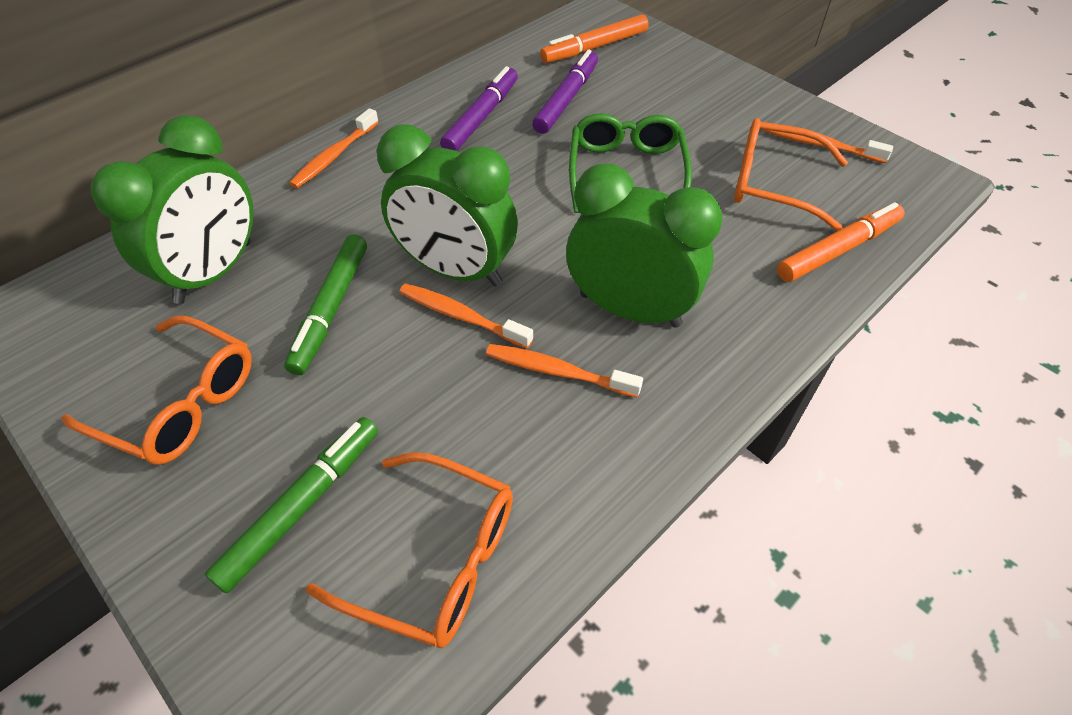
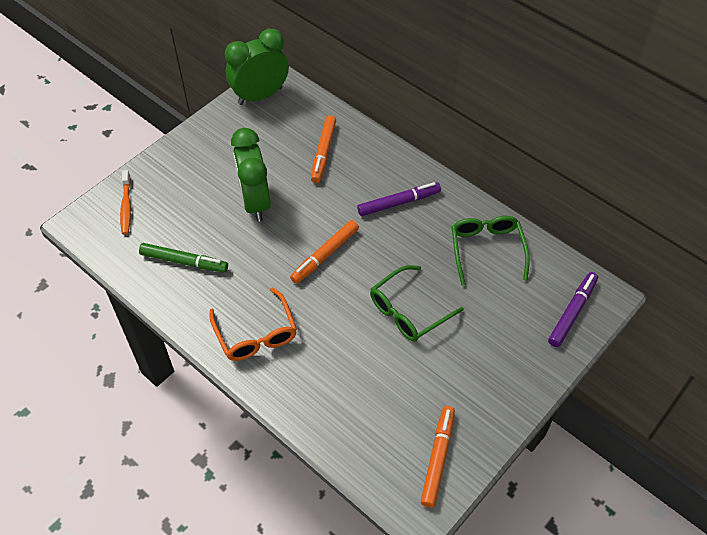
green clock: [91,115,253,304] [377,124,518,286] [566,163,723,328] = 3 -> [225,29,289,105] [231,128,271,222] = 2
green glasses: [569,113,692,213] = 1 -> [370,265,464,342] [452,216,530,285] = 2
green marker: [205,417,378,593] [284,234,367,375] = 2 -> [139,243,228,273] = 1
orange glasses: [61,316,252,465] [305,452,513,648] [734,118,848,231] = 3 -> [209,288,297,361] = 1
orange marker: [540,14,649,63] [777,202,905,282] = 2 -> [290,220,359,284] [311,115,336,183] [421,406,455,508] = 3
orange toothbrush: [289,108,379,188] [399,283,533,349] [486,344,643,398] [764,130,893,163] = 4 -> [120,170,131,235] = 1

